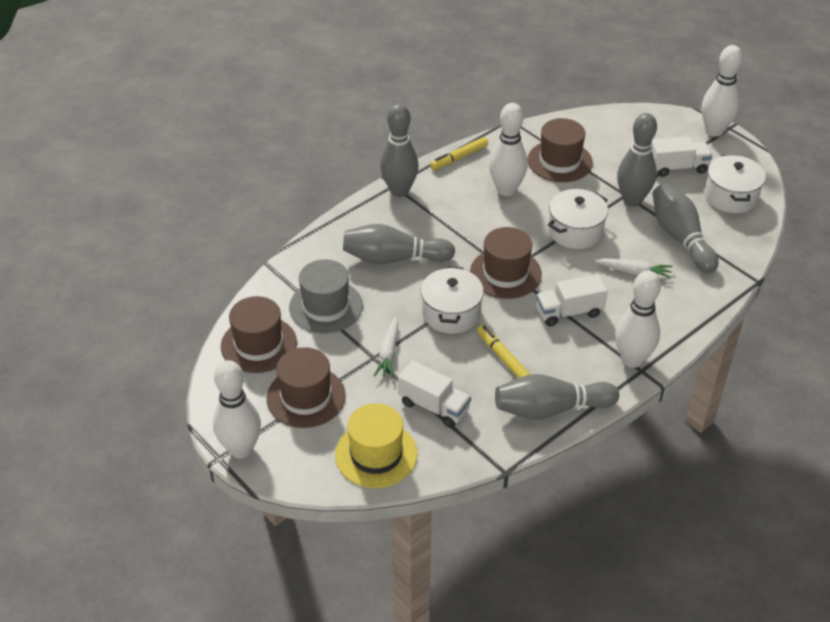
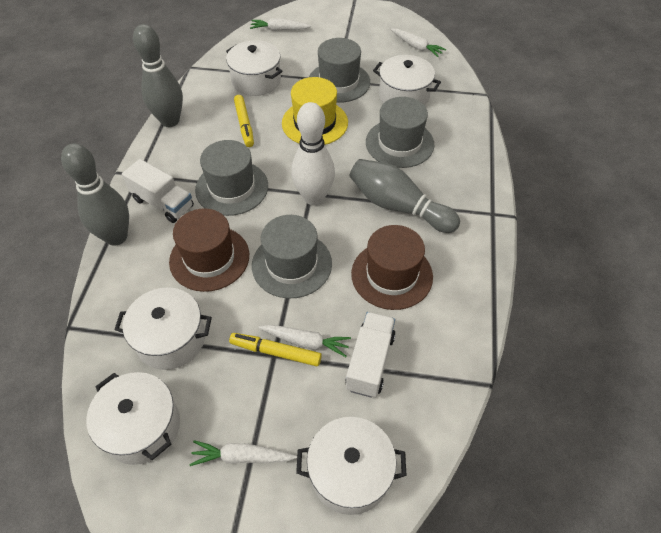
brown hat: [221,296,297,373] [266,347,346,428] [470,227,542,299] [527,118,593,182] = 4 -> [169,208,249,292] [351,225,433,310] = 2
grey bowling pin: [343,224,455,264] [380,104,419,197] [495,374,619,420] [617,113,657,207] [652,184,719,273] = 5 -> [61,144,129,246] [133,24,183,127] [350,159,460,233] = 3
grey hat: [289,259,363,334] = 1 -> [195,140,268,216] [252,215,332,299] [309,38,370,103] [366,97,434,168] = 4
white bowling pin: [213,360,261,458] [489,103,528,196] [615,271,661,368] [702,45,743,137] = 4 -> [291,102,335,205] = 1
white carrot: [374,317,398,378] [596,258,672,279] = 2 -> [189,440,297,466] [250,18,311,31] [258,325,351,357] [391,29,446,57] = 4
white pot: [421,266,484,334] [548,189,608,249] [705,155,766,213] = 3 -> [86,372,180,465] [114,288,212,370] [226,40,283,96] [296,417,407,515] [373,55,441,106] = 5
white truck: [398,360,471,428] [536,274,608,326] [651,136,712,177] = 3 -> [122,159,194,223] [345,312,395,398] = 2

